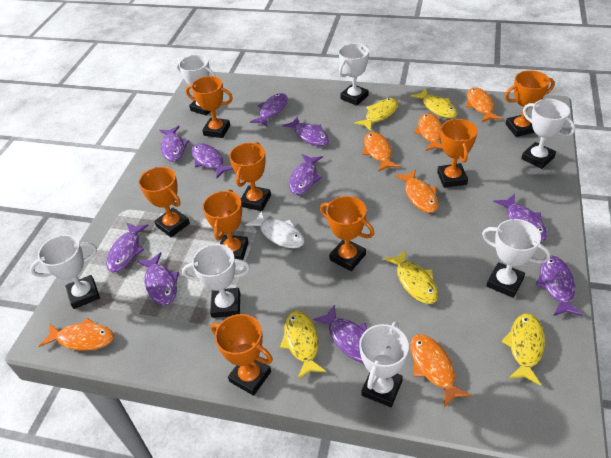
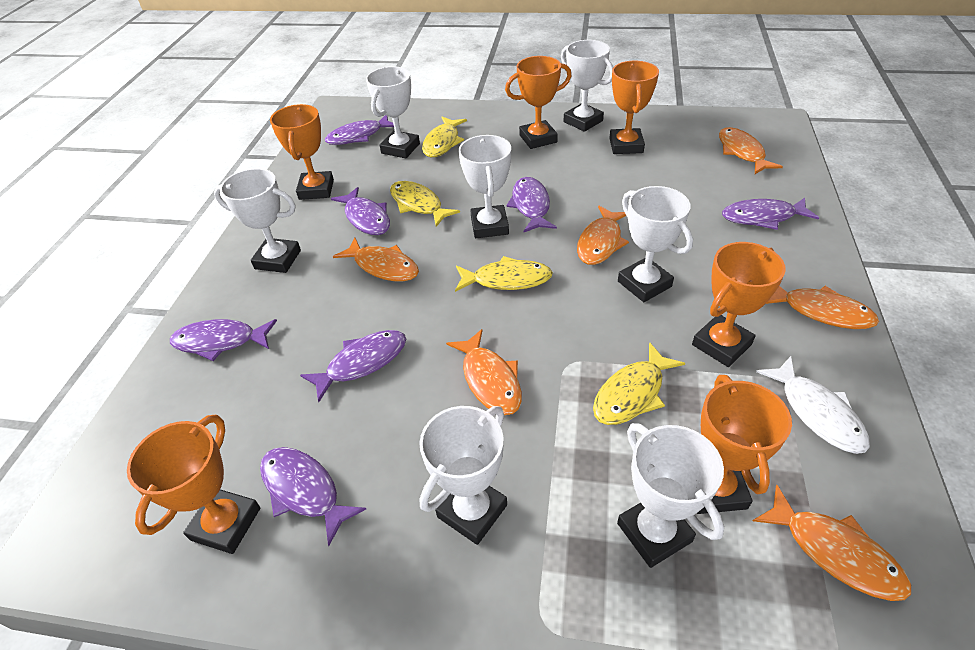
orange trophy: [139,167,190,237] [186,76,233,138] [203,189,249,260] [211,314,273,396] [229,142,271,211] [320,196,374,271] [437,119,477,188] [505,70,555,137] = 8 -> [127,415,260,554] [270,104,334,200] [505,56,572,149] [610,61,659,154] [692,242,786,367] [697,375,792,514] = 6
purple fish: [106,222,149,273] [137,252,179,305] [159,126,189,162] [191,143,233,178] [250,93,287,127] [282,116,329,146] [289,154,323,195] [313,305,367,363] [493,194,547,242] [536,255,583,316] = 10 -> [170,319,277,361] [260,447,366,546] [300,330,406,402] [325,115,394,145] [331,187,390,235] [506,177,557,232] [722,198,819,230] = 7
yellow fish: [280,311,326,379] [354,98,399,131] [384,249,438,304] [411,89,457,118] [501,313,545,386] = 5 -> [390,181,460,227] [422,117,467,157] [455,256,553,292] [593,342,685,425] = 4

